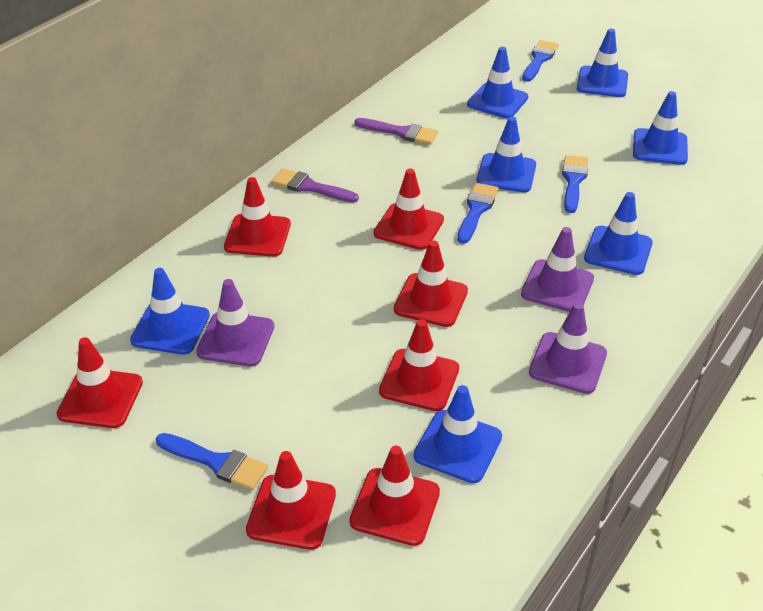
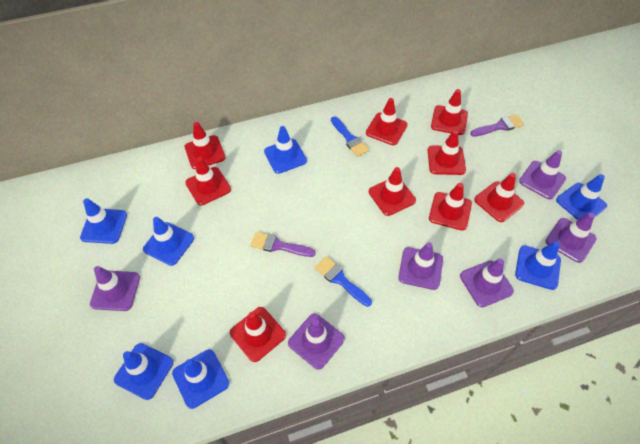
blue brush: [156,433,268,490] [457,183,499,244] [522,40,559,82] [562,155,588,213] = 4 -> [315,256,372,307] [331,116,369,157] = 2
purple traffic cone: [196,279,274,366] [521,227,594,312] [529,302,607,394] = 3 -> [90,266,140,311] [288,314,345,370] [398,242,443,290] [460,258,514,307] [519,150,566,199] [546,213,597,263] = 6
red traffic cone: [56,337,143,428] [224,177,291,257] [246,451,336,550] [349,446,440,546] [374,168,444,250] [379,319,459,411] [394,241,468,327] = 7 -> [185,122,225,169] [185,157,231,206] [230,307,286,362] [366,98,407,145] [369,167,416,216] [428,130,466,175] [429,183,472,231] [431,89,468,135] [474,173,524,222] = 9

